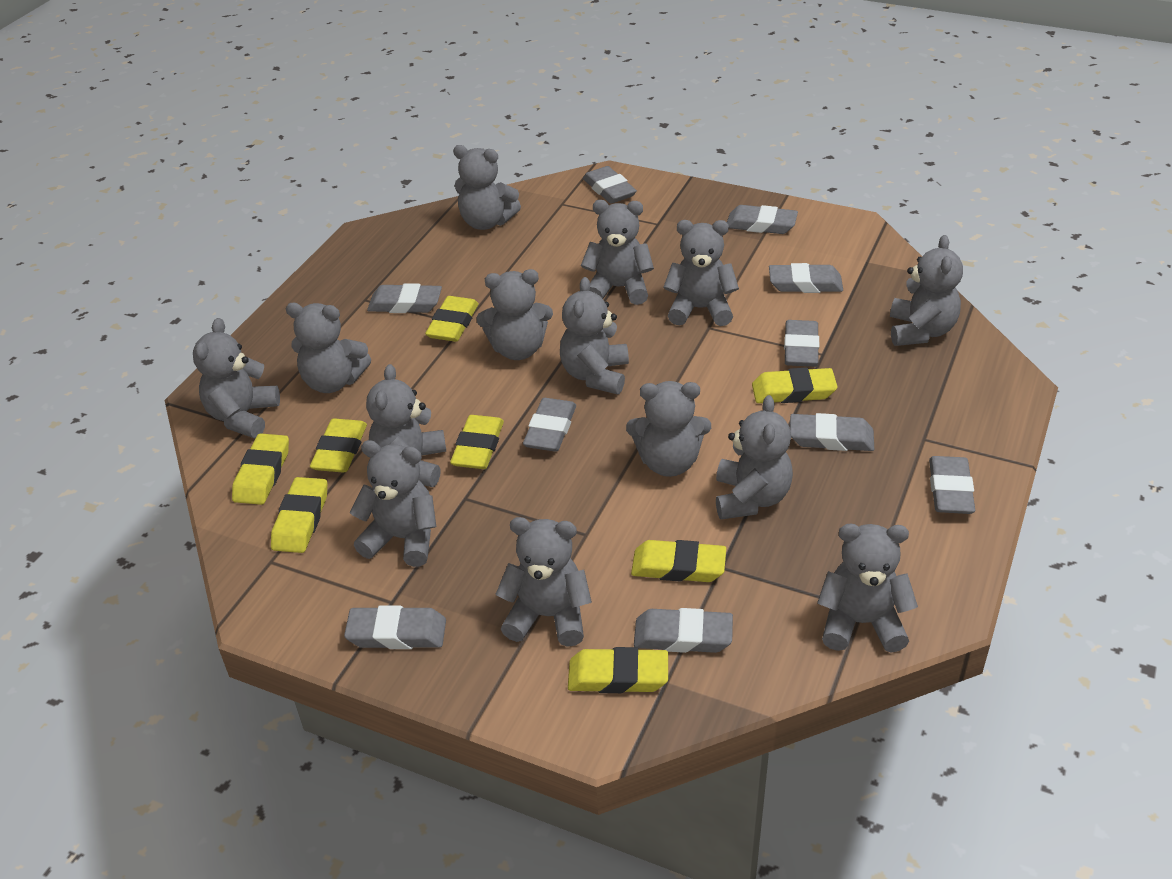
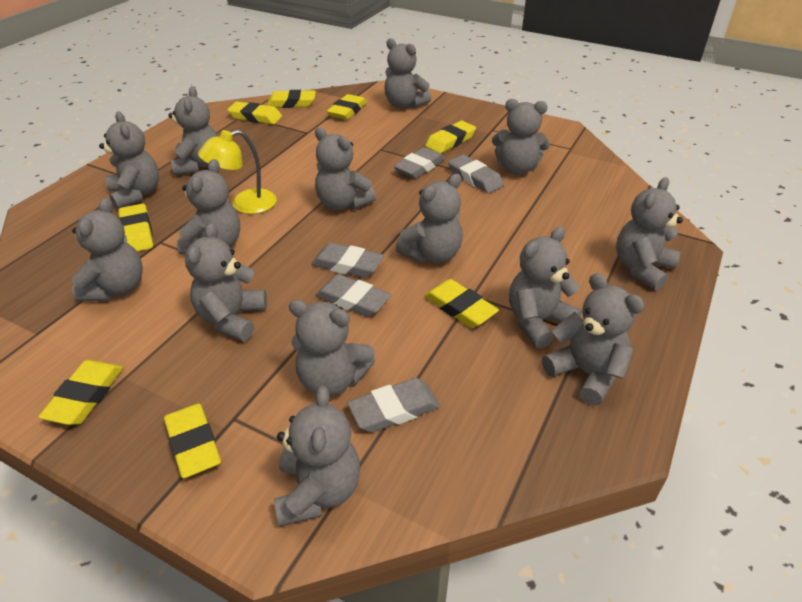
grey eraser: [344,605,446,649] [367,283,442,313] [523,398,576,452] [583,166,637,204] [634,608,733,653] [727,205,798,234] [769,263,843,293] [784,320,819,367] [790,413,874,451] [929,456,975,514] = 10 -> [311,243,384,278] [315,274,391,317] [347,378,440,433] [394,147,445,179] [448,155,504,194] = 5
yellow lamp: none = 0 -> [198,130,277,214] = 1

